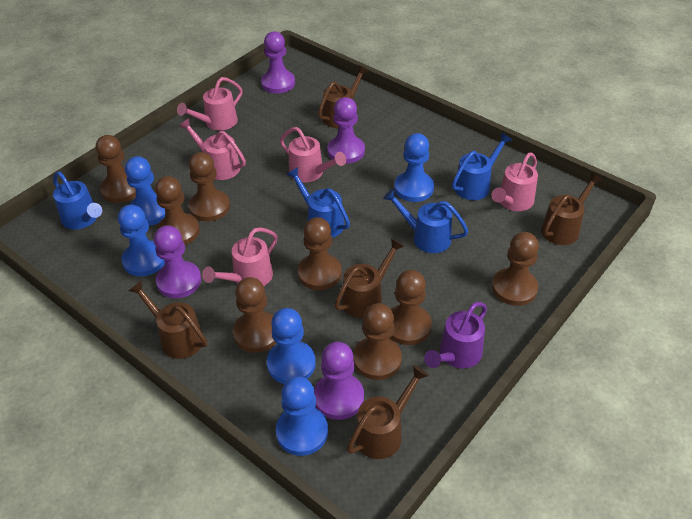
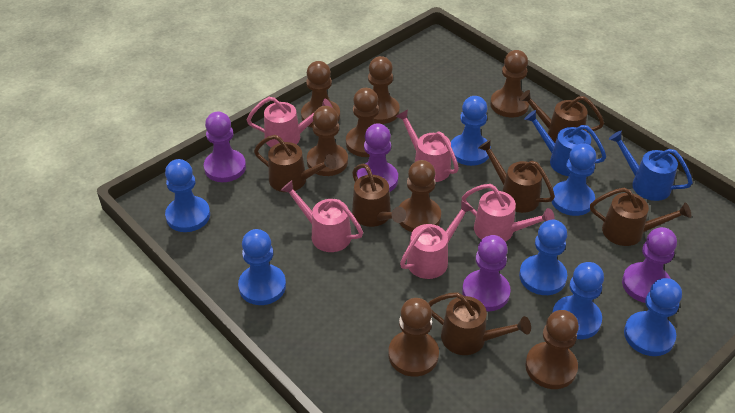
blue pawn: [118,205,165,276] [125,156,165,226] [267,308,316,384] [276,376,328,456] [394,133,434,202] = 5 -> [165,159,210,232] [238,229,286,305] [451,96,491,166] [519,220,567,295] [551,143,596,216] [552,262,604,339] [624,278,682,356] = 7
blue watering can: [53,171,102,229] [286,167,350,238] [383,188,469,253] [452,133,512,200] = 4 -> [524,110,606,176] [609,131,693,201] = 2
brown watering can: [129,281,207,359] [318,65,368,128] [335,238,404,318] [347,365,429,459] [541,172,603,245] = 5 -> [254,135,336,192] [352,164,406,227] [428,292,531,355] [478,140,555,213] [519,90,604,143] [590,188,691,246] = 6
purple watering can: [424,302,487,368] = 1 -> none = 0

